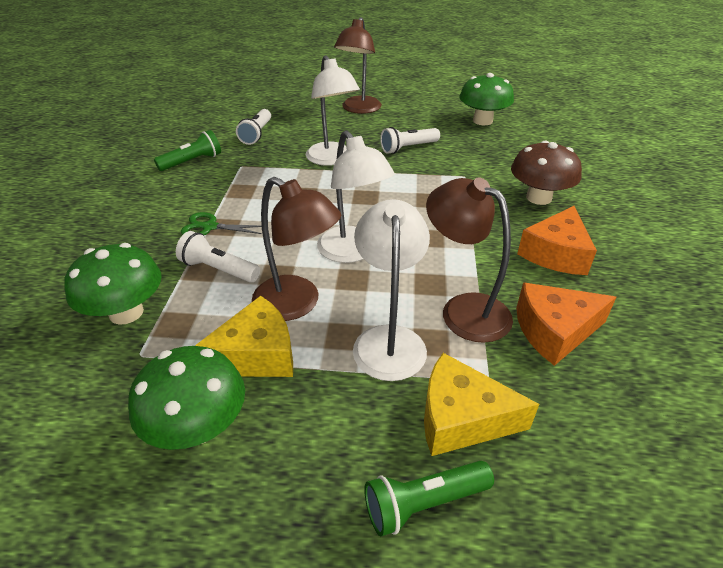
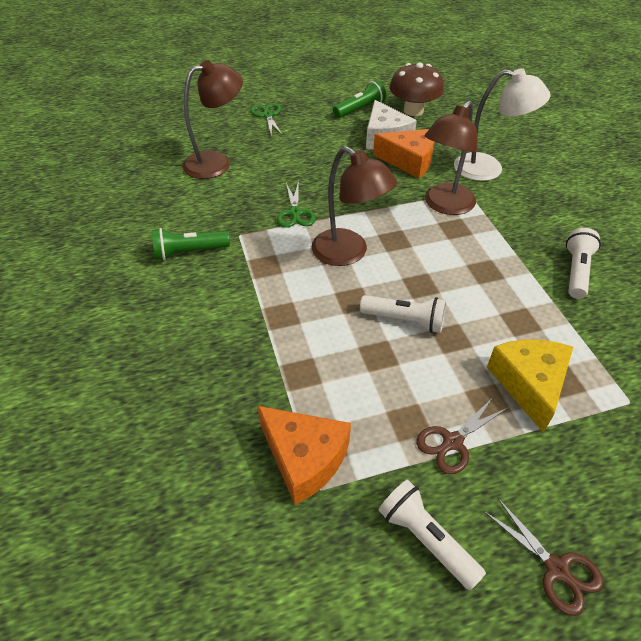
brown scissors: none = 0 -> [416,397,508,474] [484,498,604,616] = 2
green mushroom: [64,243,162,325] [128,346,245,450] [460,73,514,125] = 3 -> none = 0
green scissors: [181,212,262,235] = 1 -> [250,103,283,137] [277,181,316,228] = 2
white cheese: none = 0 -> [366,100,417,149] = 1
white lamp: [306,55,360,166] [317,130,395,263] [353,199,430,381] = 3 -> [454,68,551,181] = 1
yellow cheese: [195,296,293,377] [424,353,539,456] = 2 -> [487,340,573,433] = 1

